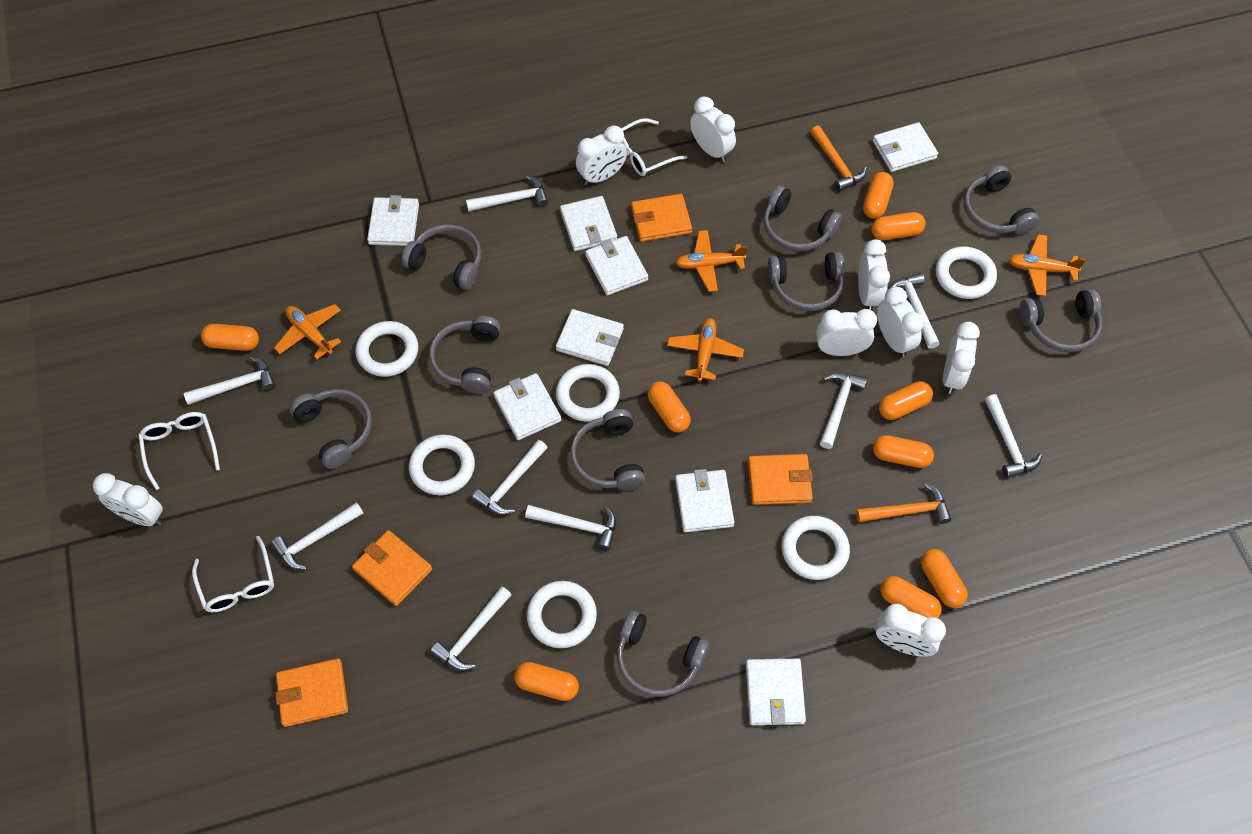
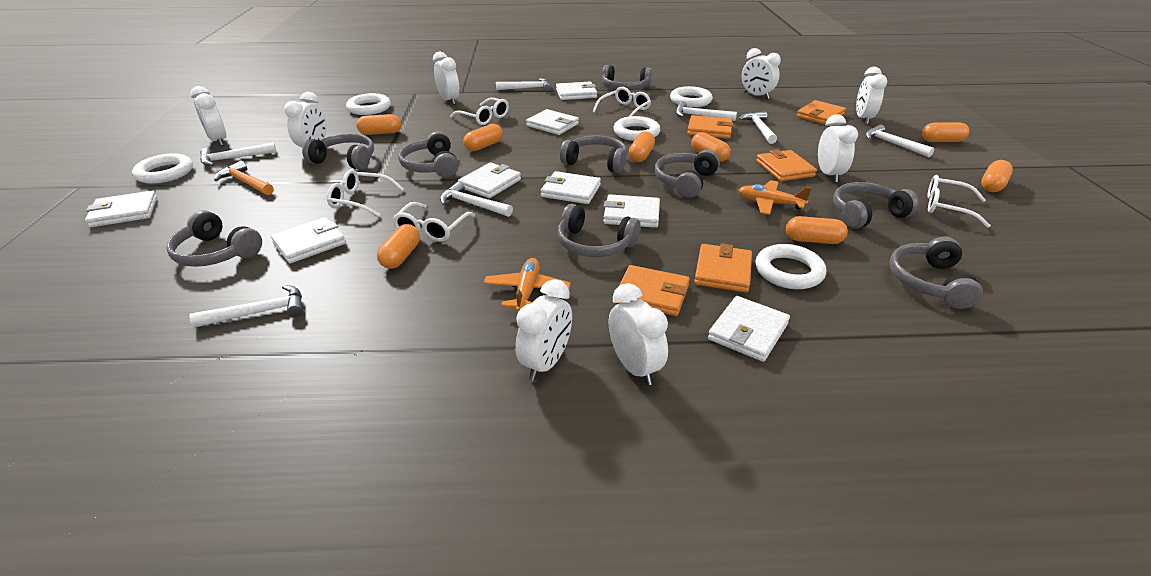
orange capsule: [201,324,259,351] [514,662,579,701] [648,382,691,432] [863,172,894,219] [871,212,926,240] [873,435,934,468] [879,381,933,420] [880,576,942,618] [921,549,968,608] = 9 -> [356,114,401,135] [377,224,420,269] [464,124,503,151] [629,131,655,162] [691,132,730,162] [786,216,848,244] [922,123,969,142] [981,160,1013,192] = 8
orange hammer: [810,125,867,192] [856,483,951,524] = 2 -> [214,161,274,195] = 1
orange plane: [274,304,341,359] [667,318,744,381] [675,230,747,292] [1009,234,1086,296] = 4 -> [483,258,571,312] [738,180,812,215] = 2
orange wallet: [275,658,348,727] [352,530,432,606] [631,194,692,242] [748,454,813,505] = 4 -> [619,265,690,316] [687,115,733,139] [694,243,752,292] [756,150,817,181] [797,100,846,125] = 5
white glasses: [138,412,220,490] [192,536,274,612] [621,118,687,176] = 3 -> [327,169,404,217] [392,202,475,242] [450,98,509,125] [592,87,651,117] [927,175,991,228] = 5
white hammer: [184,356,275,405] [271,502,364,569] [430,586,511,671] [466,175,548,212] [472,440,548,515] [525,505,616,551] [820,372,867,449] [889,273,940,349] [985,394,1042,478] = 9 -> [189,285,303,328] [200,142,276,166] [440,182,513,217] [496,78,551,92] [676,101,737,121] [739,111,777,144] [865,124,934,157] = 7
white ring: [355,321,418,377] [409,435,475,495] [527,581,597,648] [556,364,620,422] [782,516,850,580] [936,246,997,299] = 6 -> [132,153,193,184] [346,93,391,115] [613,116,660,141] [670,86,713,107] [755,244,826,289] = 5

